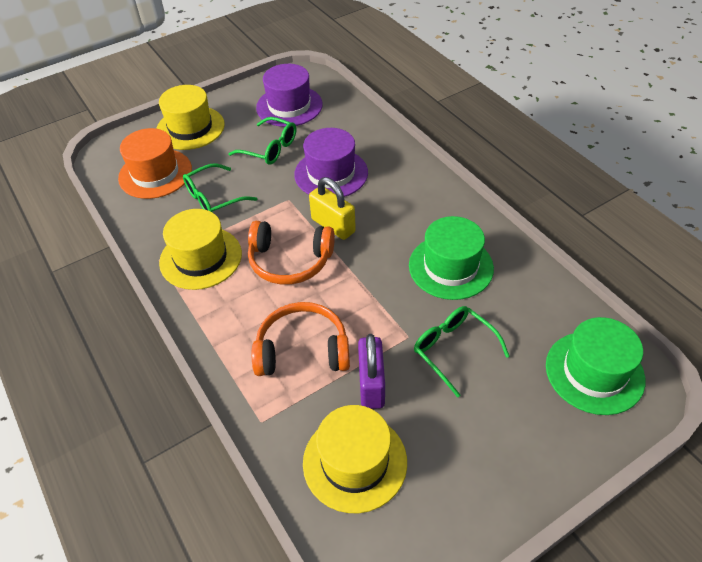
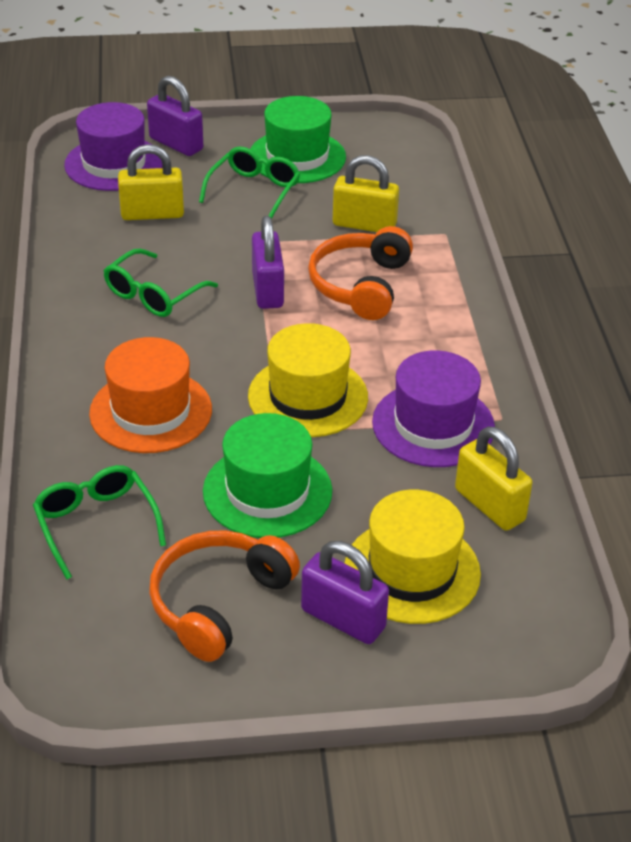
purple padlock: [358,334,385,409] = 1 -> [147,76,203,156] [252,216,284,309] [301,541,389,644] = 3
yellow hat: [156,85,225,150] [159,209,242,290] [303,405,407,513] = 3 -> [248,323,368,437] [345,490,481,624] = 2
yellow padlock: [309,177,356,240] = 1 -> [118,144,184,220] [333,155,399,232] [455,427,532,531] = 3

